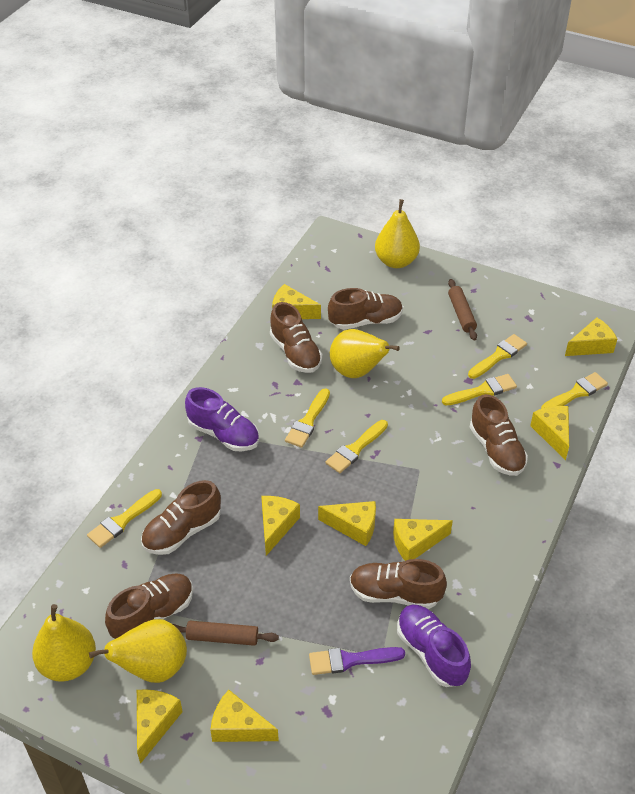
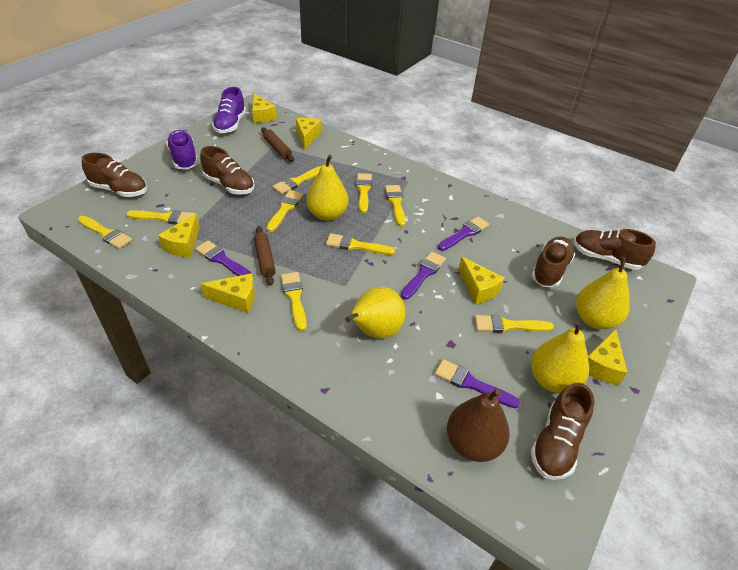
brown pear: none = 0 -> [447,389,510,462] = 1
brown shoe: [105,573,193,639] [141,480,221,555] [270,302,322,373] [328,288,403,330] [350,559,447,609] [470,394,528,476] = 6 -> [82,153,147,197] [200,146,255,195] [530,383,595,480] [531,237,575,288] [574,229,656,270] = 5
purple brush: [309,647,405,675] = 1 -> [195,240,253,277] [401,252,446,299] [435,359,520,408] [438,216,489,251] = 4
yellow brush: [87,489,162,548] [285,388,330,448] [325,420,388,473] [442,374,517,405] [468,334,527,379] [541,372,608,409] = 6 -> [78,216,132,249] [126,210,195,224] [266,190,303,232] [272,166,321,194] [281,272,307,331] [326,233,395,255] [356,173,372,213] [385,185,406,227] [475,314,554,333] = 9
yellow cheese: [137,689,183,764] [210,690,279,742] [261,496,300,556] [272,284,321,319] [318,501,376,546] [393,519,453,561] [530,406,569,460] [565,317,617,356] = 8 -> [158,213,200,257] [200,273,255,313] [252,93,277,123] [296,118,321,150] [459,257,505,304] [588,329,628,385] = 6

